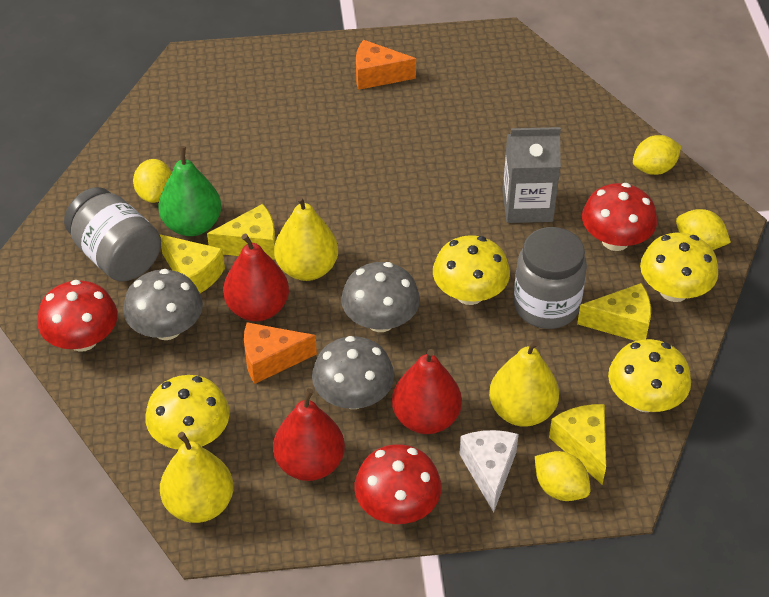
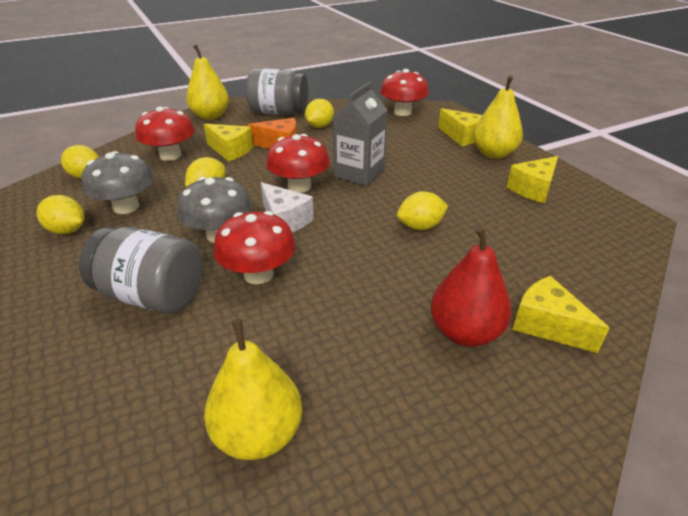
green pear: [158,146,222,236] = 1 -> none = 0
grey mushroom: [123,269,203,340] [312,336,394,409] [341,262,420,332] = 3 -> [81,151,154,214] [177,177,252,243] = 2
orange cheese: [244,322,317,384] [356,40,416,90] = 2 -> [247,118,297,149] = 1
red mushroom: [37,280,118,352] [355,444,442,524] [582,183,657,251] = 3 -> [135,107,195,161] [214,211,296,284] [266,134,330,193] [380,69,429,116] = 4
red pear: [223,234,289,321] [273,388,345,481] [392,349,462,434] = 3 -> [431,227,511,347] = 1
yellow lemon: [133,159,172,203] [535,451,590,501] [633,135,681,175] [676,209,731,250] = 4 -> [36,195,84,234] [61,145,99,179] [185,157,225,187] [305,99,334,128] [397,191,448,230] = 5
yellow mushroom: [145,375,230,449] [433,235,510,305] [608,339,691,412] [640,233,718,302] = 4 -> none = 0

